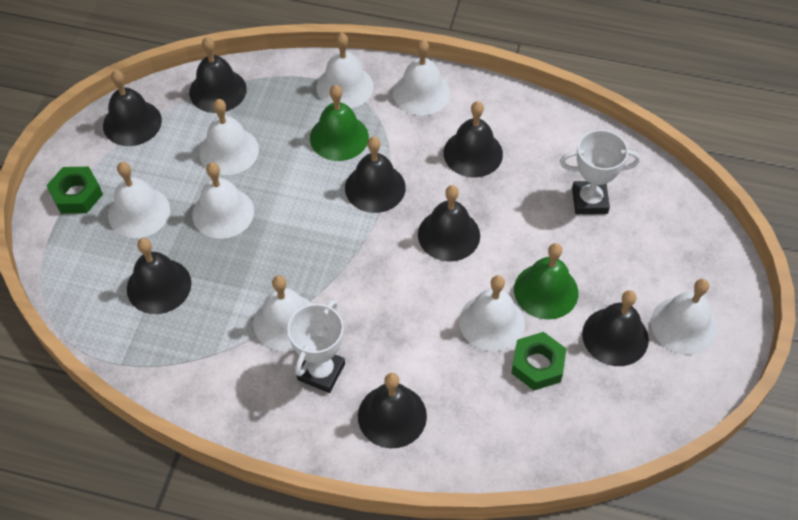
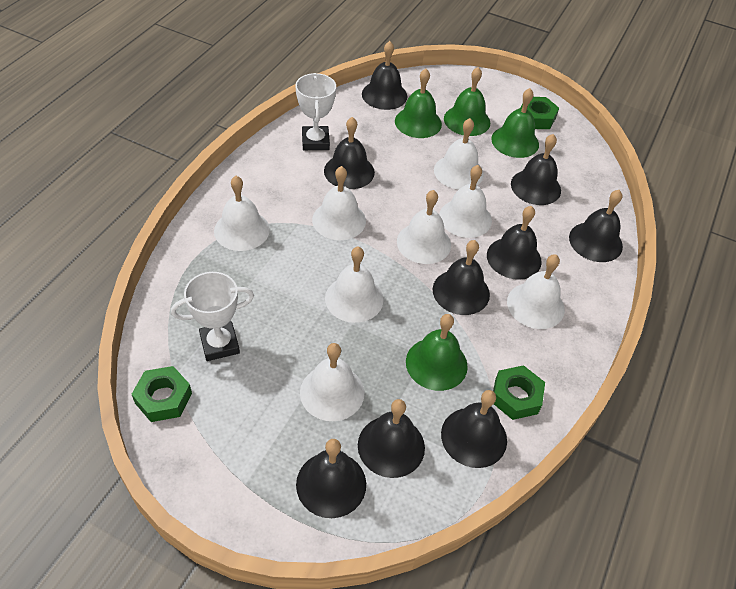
black bell: [103,70,162,146] [127,238,192,314] [189,37,247,113] [345,137,406,213] [358,373,427,448] [418,185,480,262] [443,101,503,178] [582,290,649,366] = 8 -> [296,439,366,518] [324,117,375,189] [358,399,425,478] [362,41,407,110] [433,240,490,315] [441,390,507,468] [487,206,542,280] [511,134,561,205] [569,190,623,262] = 9
green bell: [310,85,369,161] [514,243,578,320] = 2 -> [395,69,442,138] [406,314,468,391] [444,67,490,136] [491,88,539,158] = 4
green nut: [46,167,103,214] [511,332,566,390] = 2 -> [132,366,192,422] [493,365,545,420] [520,97,559,129] = 3

